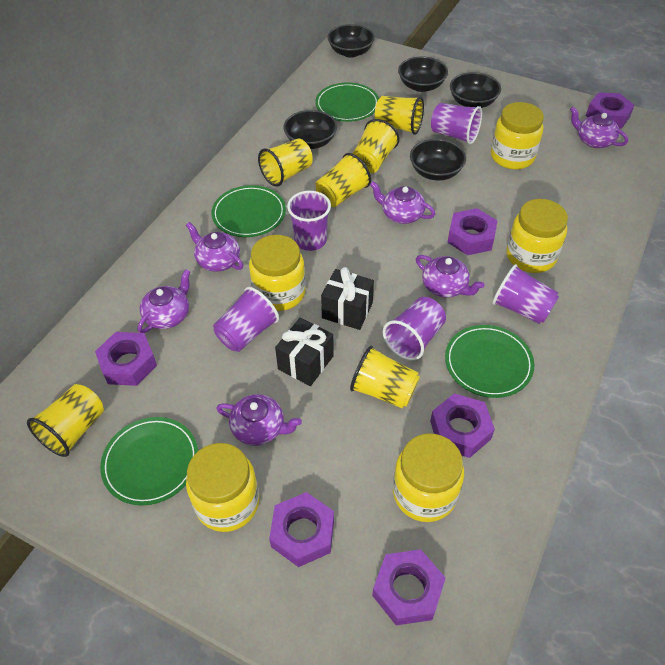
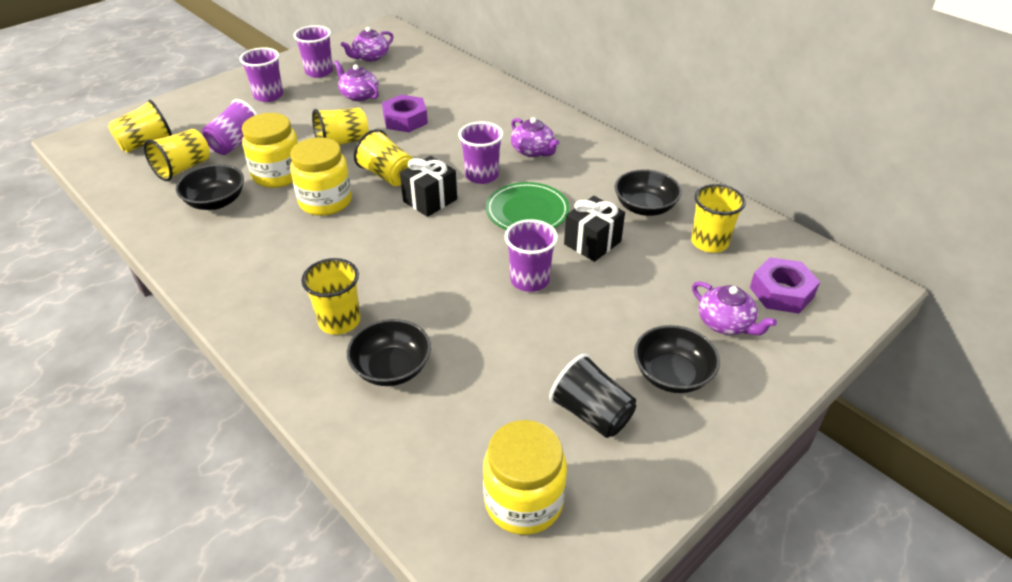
black bowl: [283,110,337,149] [327,24,375,58] [398,56,448,92] [410,139,466,181] [450,72,501,108] = 5 -> [176,164,244,210] [347,319,431,386] [615,169,682,216] [634,325,720,393] = 4
black cup: none = 0 -> [549,354,636,438] = 1
green plate: [100,417,198,506] [212,185,286,237] [315,83,379,122] [445,325,534,398] = 4 -> [486,182,570,230] = 1
purple nut: [95,332,157,386] [269,492,334,567] [372,549,446,625] [430,393,495,458] [447,208,498,255] [586,92,634,129] = 6 -> [382,95,428,132] [750,257,820,313] = 2
purple teapot: [138,269,191,333] [186,222,243,272] [216,394,302,446] [370,181,435,224] [416,255,484,297] [570,106,628,148] = 6 -> [334,60,379,101] [341,27,393,62] [511,117,559,157] [692,281,777,335] = 4
yellow jar: [186,443,259,532] [249,235,306,311] [393,434,464,522] [491,102,544,170] [506,199,568,273] = 5 -> [242,113,298,188] [290,137,352,216] [483,420,567,535] = 3

